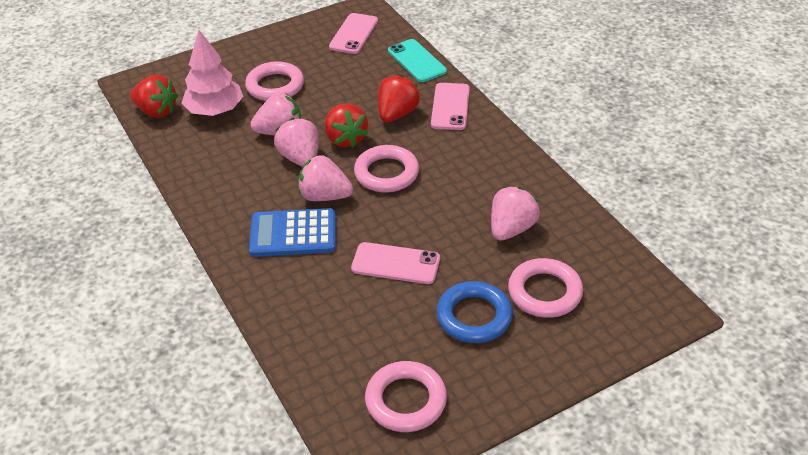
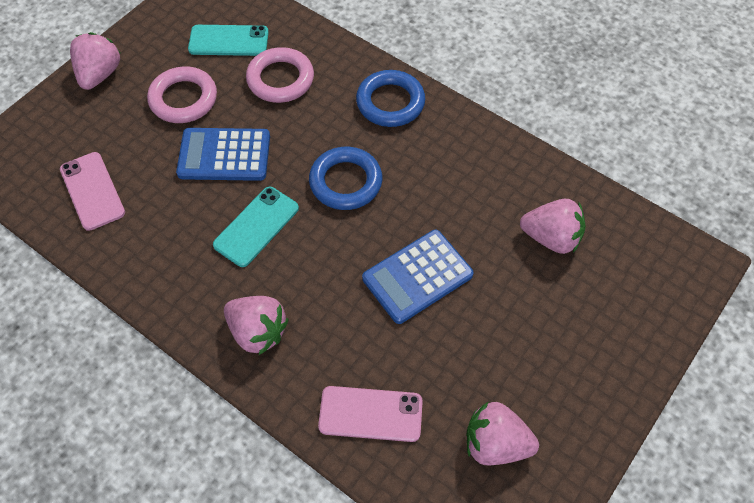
blue calculator: [249,208,336,257] = 1 -> [176,128,270,181] [362,230,473,324] = 2
blue ring: [437,281,513,343] = 1 -> [309,147,383,210] [356,70,425,127] = 2
pink phone: [329,13,378,54] [351,242,440,284] [431,83,470,130] = 3 -> [60,152,125,231] [318,386,423,442] = 2
pink ring: [245,61,304,101] [354,145,419,192] [365,361,447,432] [508,258,583,318] = 4 -> [147,67,217,123] [246,47,314,103] = 2
pink tree: [182,30,243,116] = 1 -> none = 0
red strawberry: [130,75,178,118] [325,103,368,147] [378,74,420,122] = 3 -> none = 0
turquoise phone: [388,39,447,82] = 1 -> [188,25,269,56] [213,187,299,267] = 2

